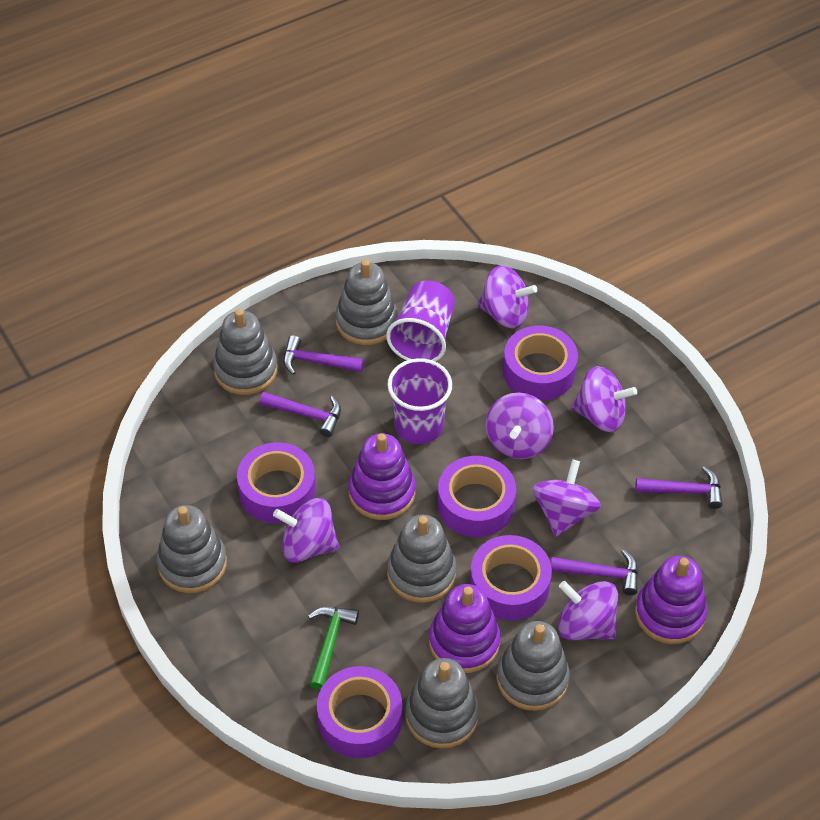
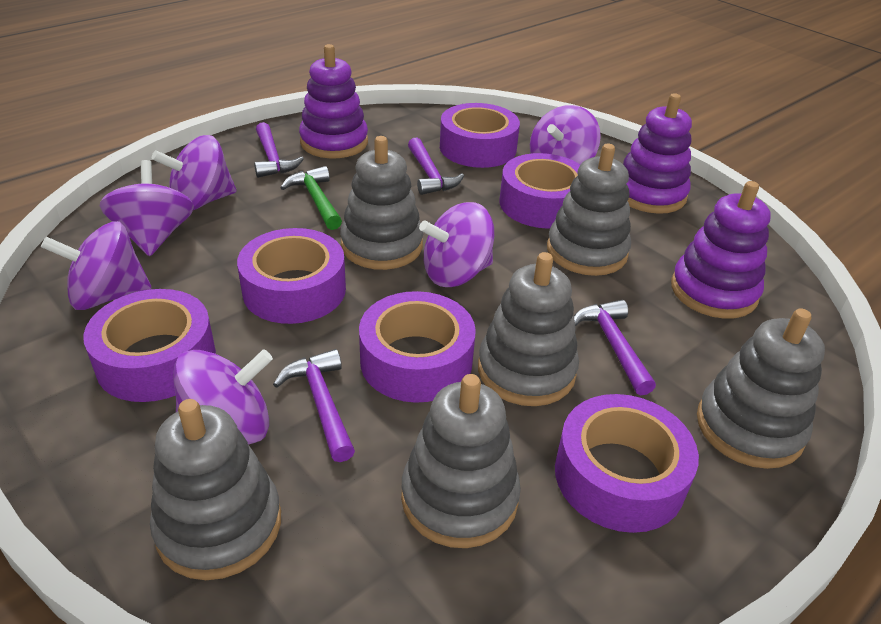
purple cup: [386,280,455,362] [387,358,452,444] = 2 -> none = 0
purple tape: [237,442,316,523] [317,666,402,758] [438,456,516,537] [470,535,552,621] [503,325,578,401] = 5 -> [83,289,216,402] [237,228,346,324] [359,291,476,403] [440,103,520,168] [499,153,580,229] [555,394,699,533] = 6

